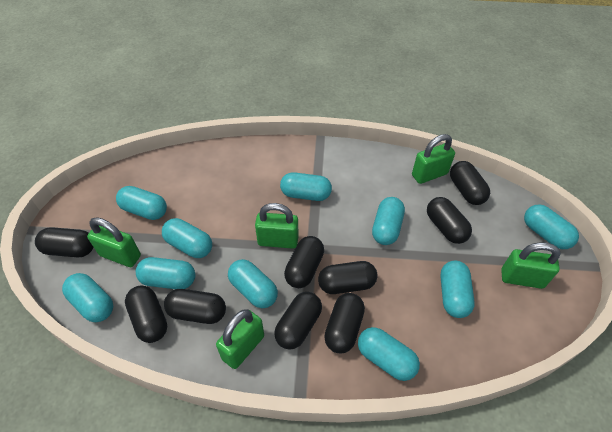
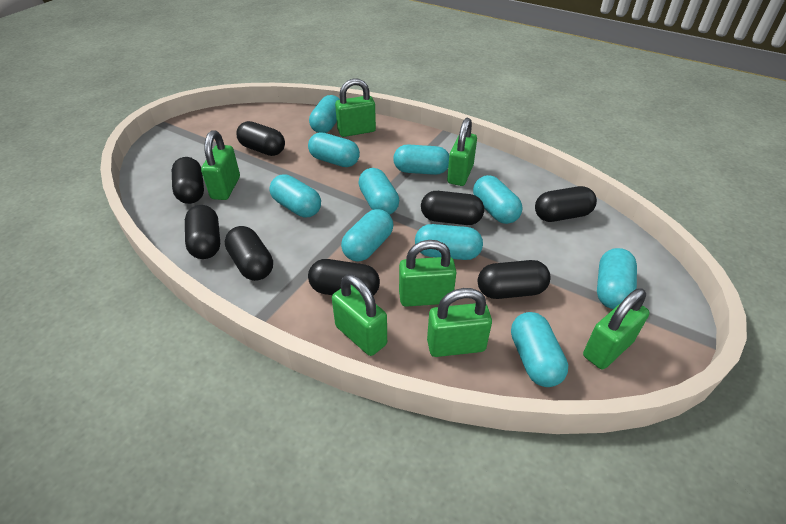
black capsule: [35,227,93,257] [125,286,167,343] [164,289,226,324] [274,292,322,350] [284,236,324,288] [318,261,377,294] [324,293,365,353] [427,197,472,244] [450,161,490,205] = 9 -> [172,157,204,204] [185,205,220,259] [225,226,273,281] [236,121,285,156] [308,259,380,296] [421,191,484,225] [478,260,551,299] [535,186,597,222] = 8
green padlock: [87,217,141,267] [216,309,264,369] [255,203,298,249] [412,134,455,184] [501,242,561,289] = 5 -> [201,130,240,200] [332,274,387,356] [335,78,376,137] [399,240,457,307] [427,288,492,357] [447,118,477,186] [583,288,650,369] = 7

